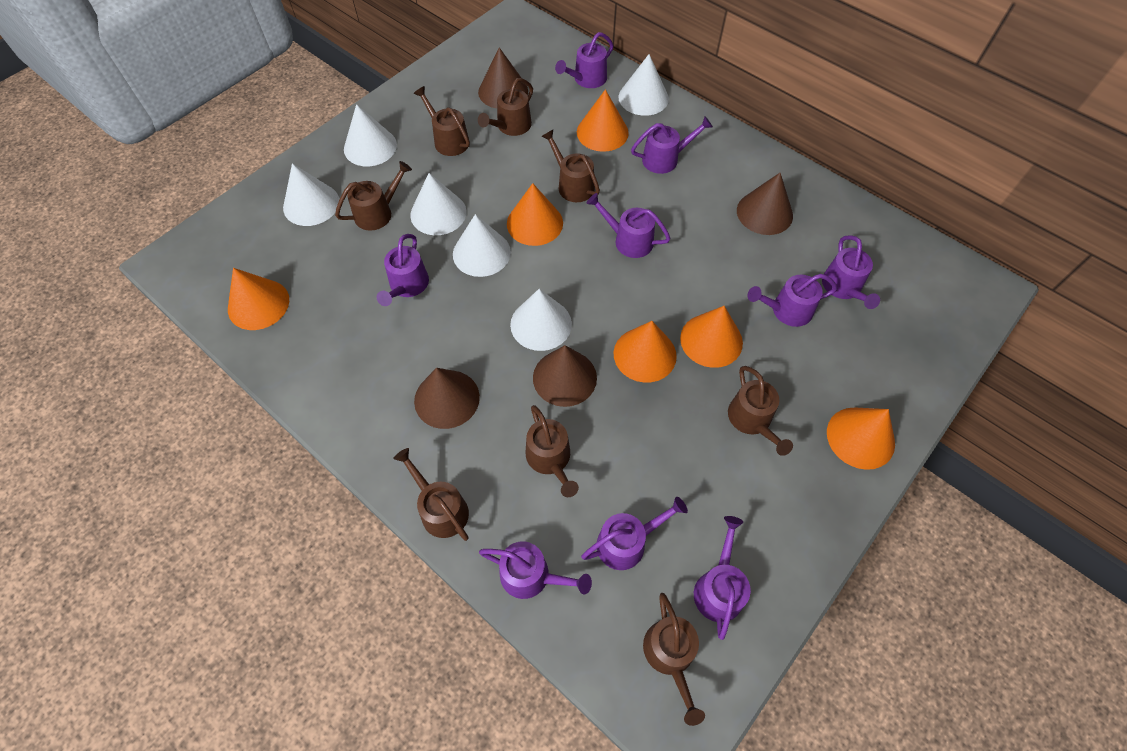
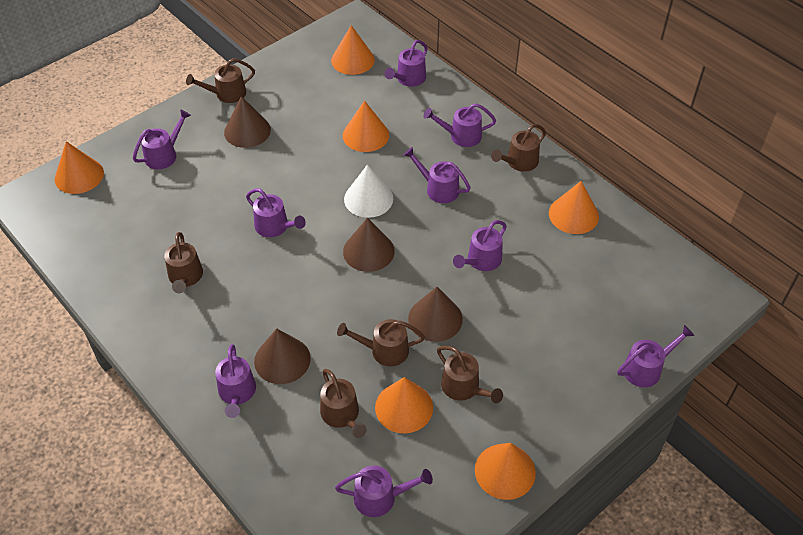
brown watering can: [335,161,412,231] [393,448,469,541] [414,86,470,156] [478,78,533,136] [526,405,579,497] [542,130,600,202] [643,593,705,726] [728,366,793,456] = 8 -> [164,232,203,293] [186,58,255,103] [320,369,367,438] [337,319,425,366] [437,346,503,403] [491,124,546,172] = 6
white cone: [283,163,339,226] [344,104,397,166] [410,173,466,235] [453,214,511,277] [510,289,572,351] [618,54,669,116] = 6 -> [344,165,393,218] = 1

